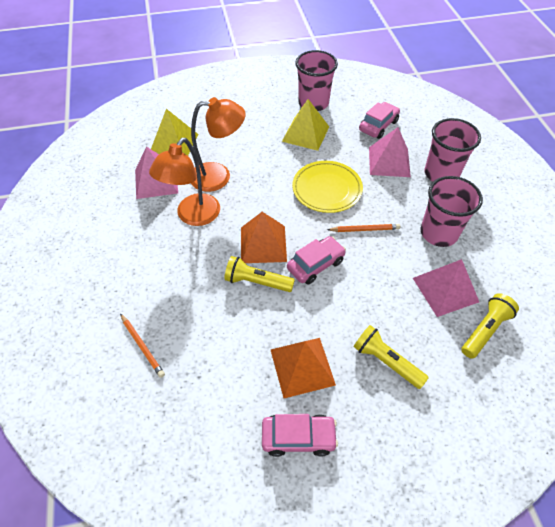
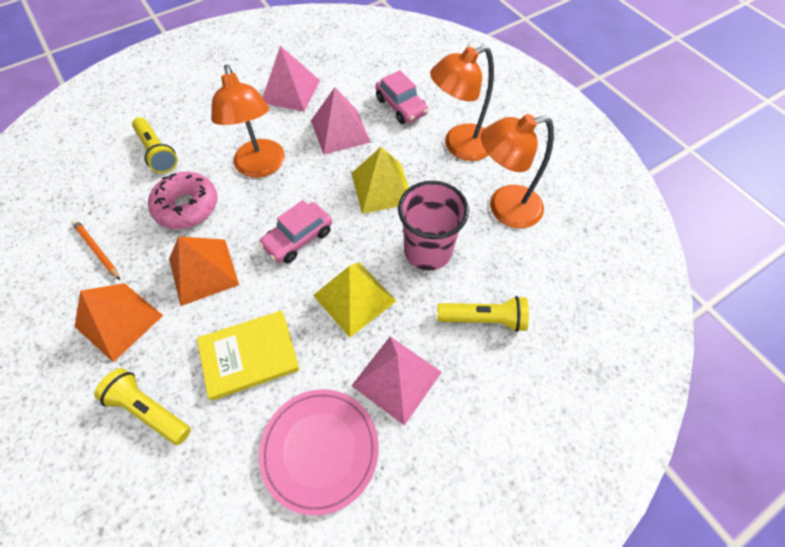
orange lamp: [149,138,220,226] [191,97,245,192] = 2 -> [211,65,285,178] [430,45,494,161] [481,114,554,228] = 3
orange pencil: [120,313,165,378] [327,224,400,232] = 2 -> [71,219,120,280] = 1
pink car: [262,414,338,457] [287,236,346,285] [359,102,400,139] = 3 -> [259,200,332,263] [376,70,428,124] = 2
pink cup: [295,50,338,111] [420,176,483,247] [424,118,481,182] = 3 -> [398,181,469,270] = 1
pink donut: none = 0 -> [148,172,218,229] = 1
pink plate: none = 0 -> [259,389,379,516] = 1
yellow book: none = 0 -> [197,310,300,400] = 1
yellow plate: [292,161,363,213] = 1 -> none = 0

